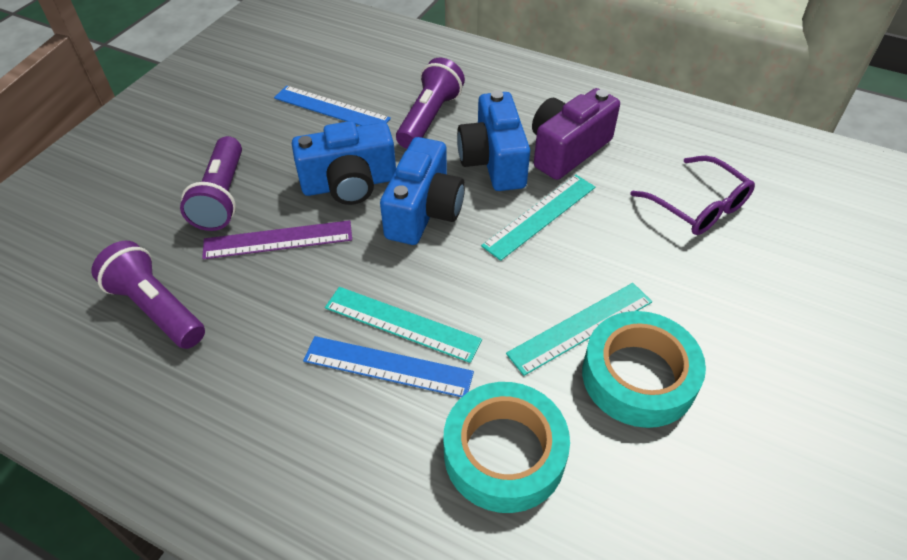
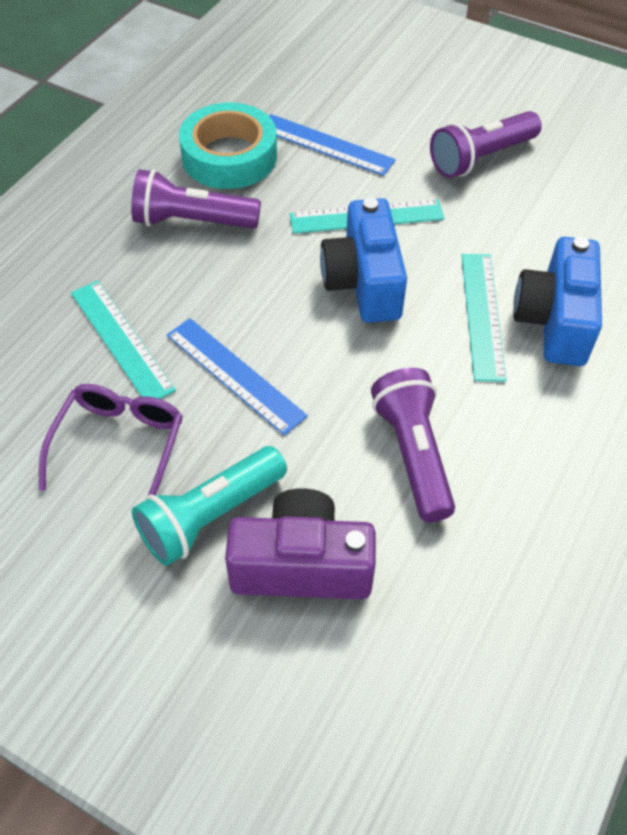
blue camera: [292,121,396,205] [380,137,465,245] [457,91,530,191] = 3 -> [320,198,407,323] [513,237,602,366] = 2
purple ruler: [202,220,352,259] = 1 -> none = 0
turquoise flashlight: none = 0 -> [132,446,287,566] = 1
turquoise tape: [443,382,570,513] [582,311,706,428] = 2 -> [179,103,277,189] = 1

